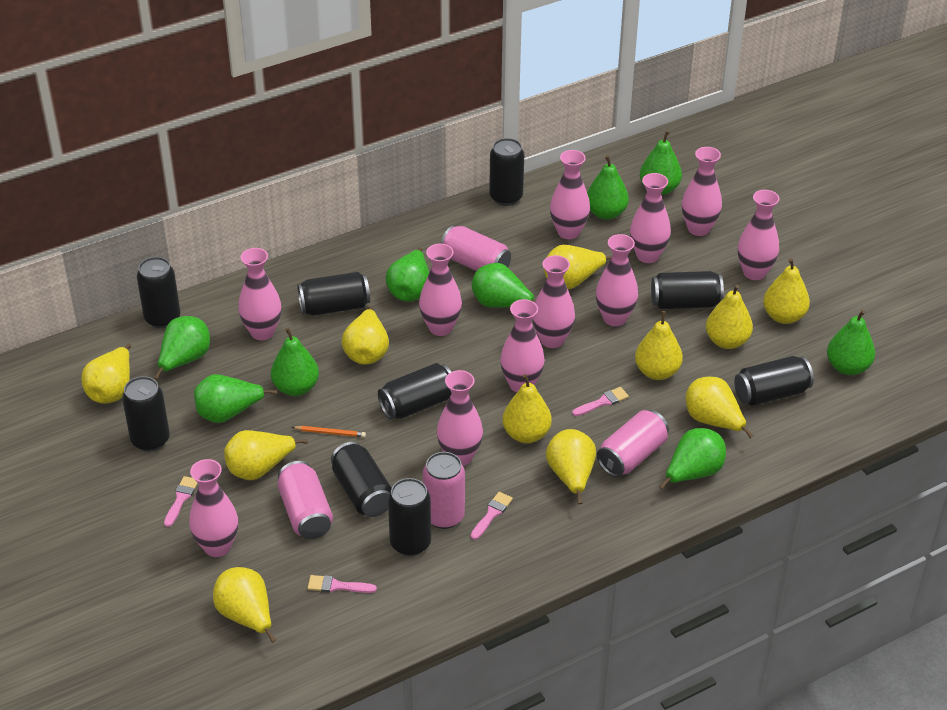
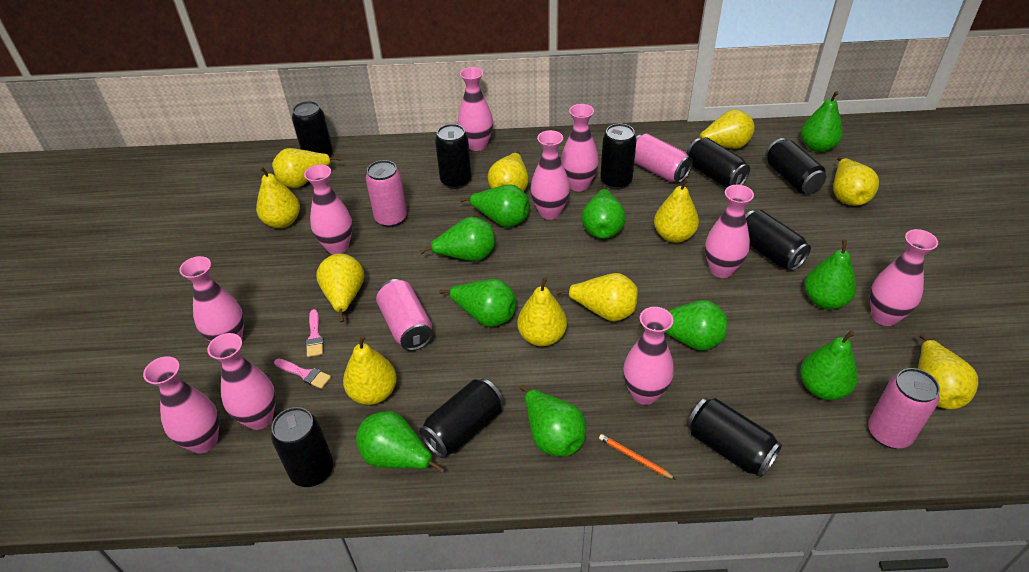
green pear: [154,316,210,380] [194,374,277,423] [271,328,319,396] [386,247,429,301] [472,263,535,308] [587,155,629,220] [640,131,682,195] [659,428,726,490] [827,310,875,375] = 9 -> [356,411,444,473] [419,217,495,261] [439,279,516,327] [460,184,529,227] [520,385,586,457] [582,187,626,239] [639,300,727,351] [800,331,858,400] [801,91,843,152] [805,240,856,310] = 10
pink brush: [164,476,198,527] [308,575,377,593] [471,492,513,540] [572,387,629,416] = 4 -> [274,358,331,389] [306,309,323,357] = 2
pink vase: [189,459,238,557] [238,248,281,340] [419,244,462,336] [437,370,483,466] [500,299,545,392] [532,255,575,348] [550,150,590,239] [596,234,638,326] [630,173,671,263] [682,147,722,236] [738,190,780,280] = 11 -> [143,356,219,453] [179,256,244,342] [207,333,276,430] [304,165,353,254] [458,67,493,151] [531,130,570,220] [561,104,599,191] [623,307,674,405] [705,185,754,278] [870,229,938,326] = 10

